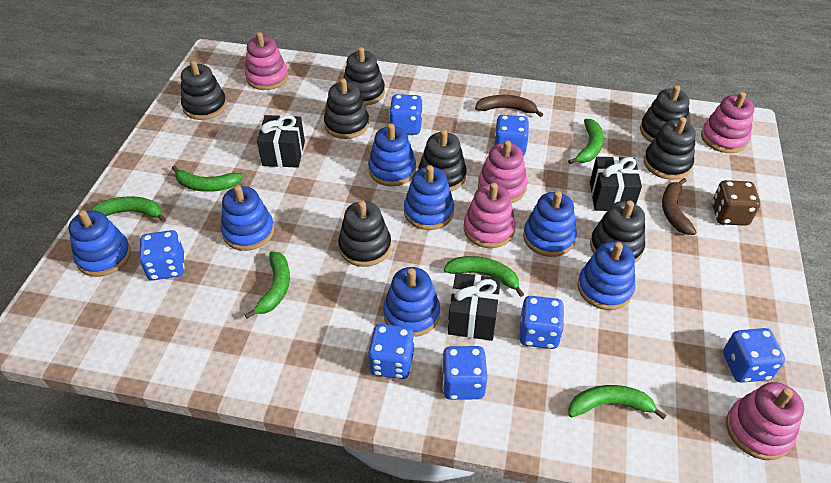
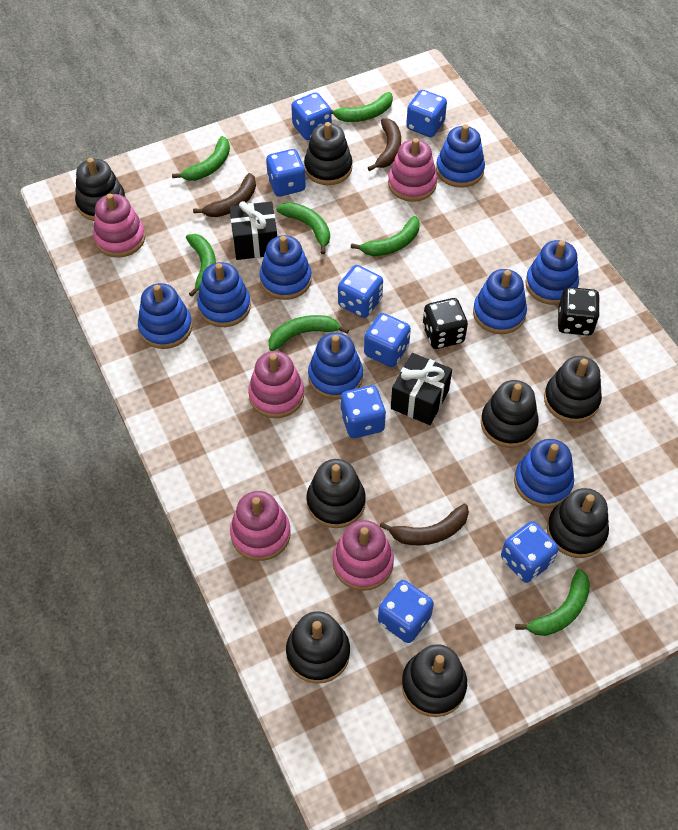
black dice: none = 0 -> [423,298,468,349] [558,287,600,336] = 2
black gift: [257,115,305,168] [448,272,501,341] [590,156,642,211] = 3 -> [229,201,277,260] [391,353,452,425] = 2
blue dice: [139,230,185,280] [368,324,415,379] [389,94,422,135] [442,346,487,400] [495,115,529,156] [519,296,564,349] [723,328,785,383] = 7 -> [266,149,306,197] [291,93,332,140] [338,265,383,318] [340,385,386,438] [364,313,411,367] [378,580,434,643] [406,90,447,137] [501,521,559,583] = 8
blue stacking toy: [69,210,131,277] [221,185,274,251] [368,124,416,186] [383,267,440,337] [404,165,454,230] [523,191,577,257] [578,242,635,310] = 7 -> [138,283,192,349] [197,262,251,327] [260,235,312,300] [308,333,363,399] [436,124,485,188] [473,269,527,334] [514,439,574,508] [525,240,579,305] = 8
brown banana: [475,95,543,117] [662,178,697,235] = 2 -> [193,173,256,217] [368,118,401,171] [380,504,469,545] = 3
brown dice: [712,180,760,226] = 1 -> none = 0
green banana: [91,196,166,223] [172,165,243,192] [245,251,290,319] [444,256,524,297] [568,119,604,164] [568,385,667,420] = 6 -> [172,136,230,181] [186,234,216,297] [269,315,349,351] [276,202,330,254] [331,92,393,122] [351,216,420,256] [515,569,590,636] = 7

